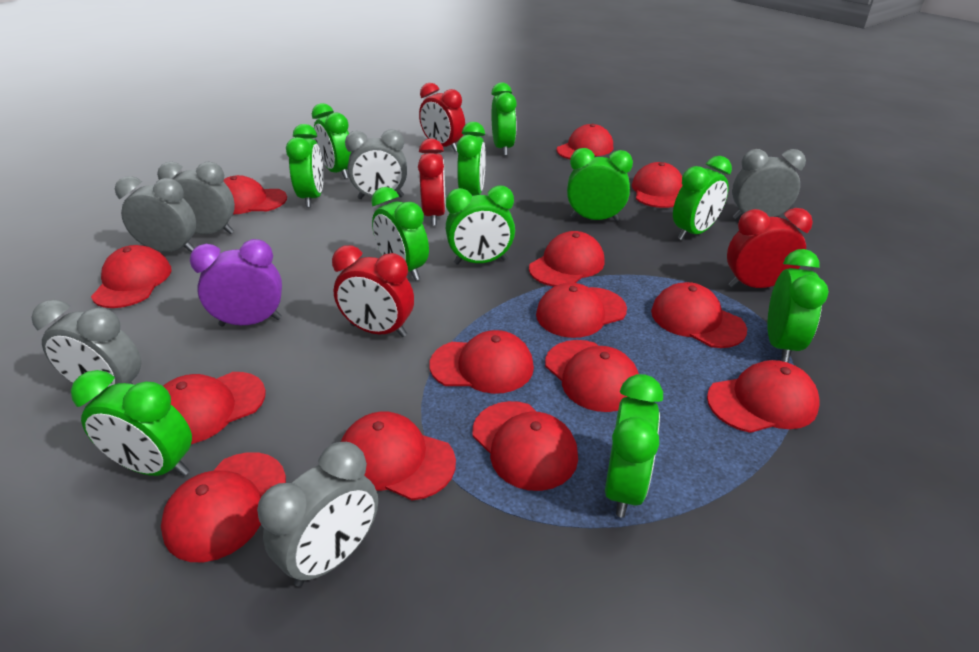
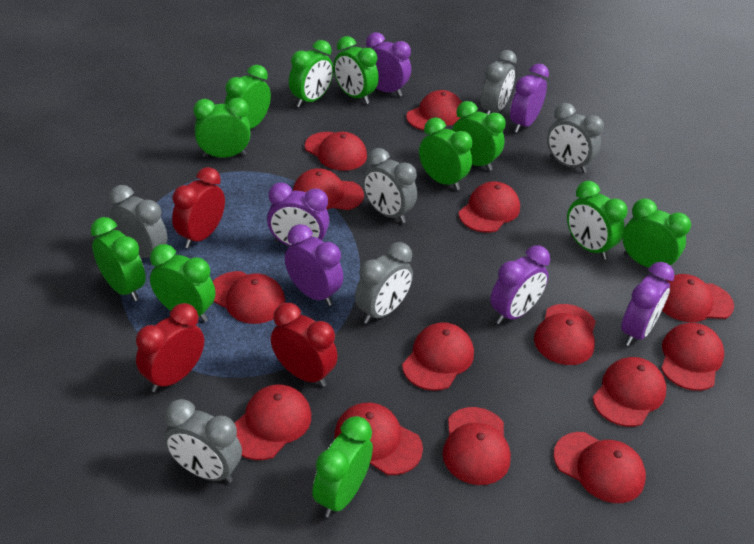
purple clock: [190,239,282,327] = 1 -> [267,182,329,246] [285,224,343,306] [366,32,411,97] [490,245,550,324] [510,63,549,133] [621,262,675,346] = 6
red clock: [332,245,414,337] [418,139,446,226] [419,83,465,152] [727,208,813,288] = 4 -> [136,303,204,392] [172,167,225,248] [271,303,338,387] = 3

